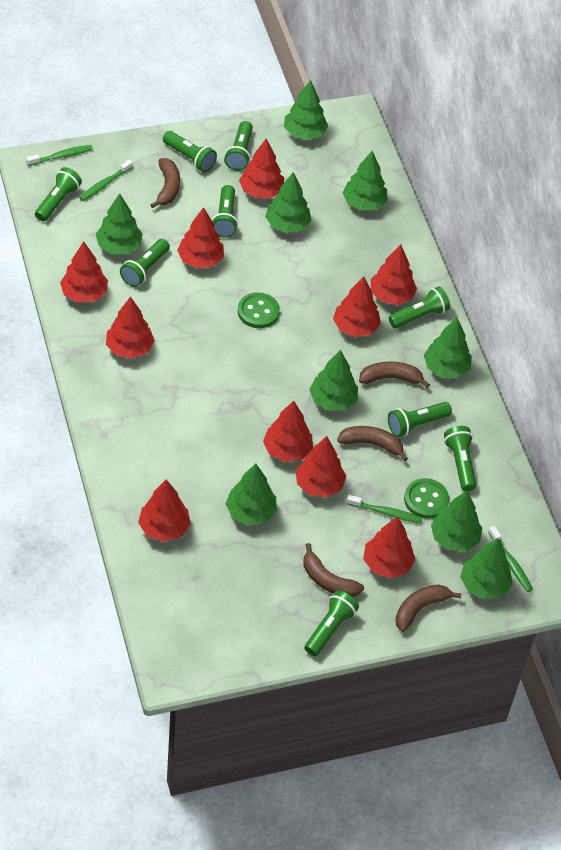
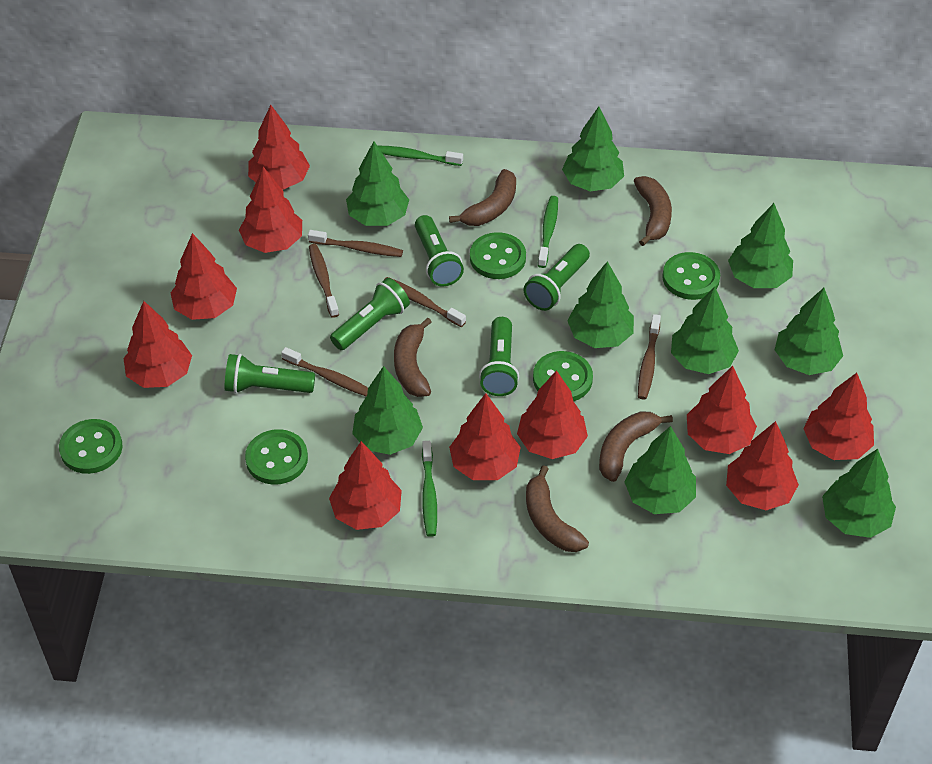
brown toothbrush: none = 0 -> [281,347,368,396] [308,230,403,257] [309,244,339,318] [384,277,466,327] [638,314,661,400] = 5
green button: [238,292,280,328] [404,478,449,519] = 2 -> [59,419,122,474] [245,429,308,485] [470,232,526,279] [533,351,593,401] [662,252,720,300] = 5
green flashlight: [35,167,82,222] [120,239,170,287] [163,131,217,172] [212,185,238,238] [224,121,253,171] [304,591,359,656] [388,402,452,437] [389,287,450,328] [444,426,476,491] = 9 -> [225,354,315,394] [330,278,410,350] [415,215,464,286] [479,317,519,396] [524,244,590,311] = 5
green toothbrush: [26,145,93,166] [79,159,133,201] [347,495,422,523] [488,526,533,592] = 4 -> [377,145,463,166] [422,441,437,537] [538,196,558,268] = 3

